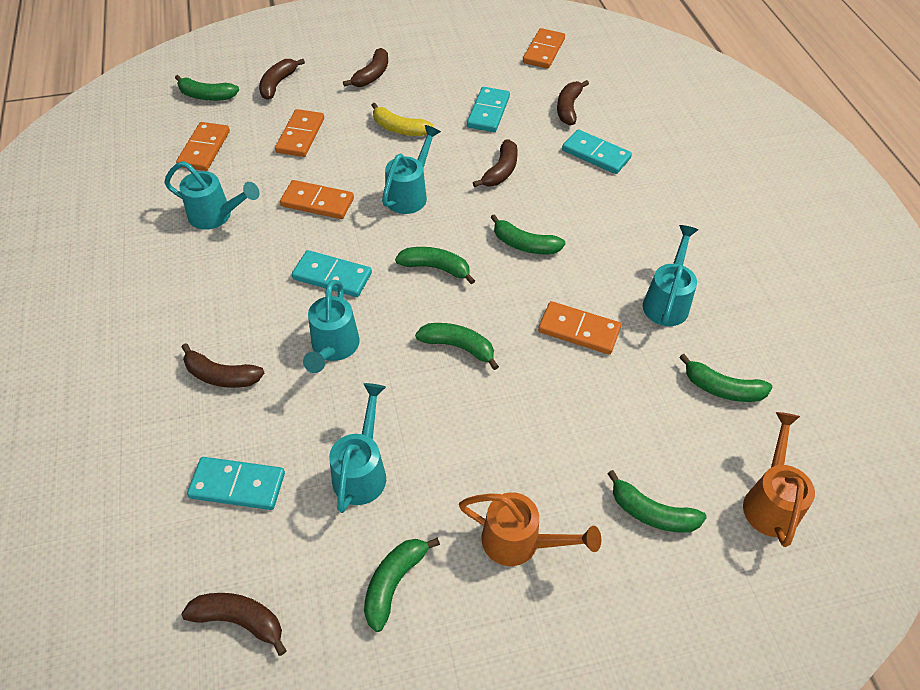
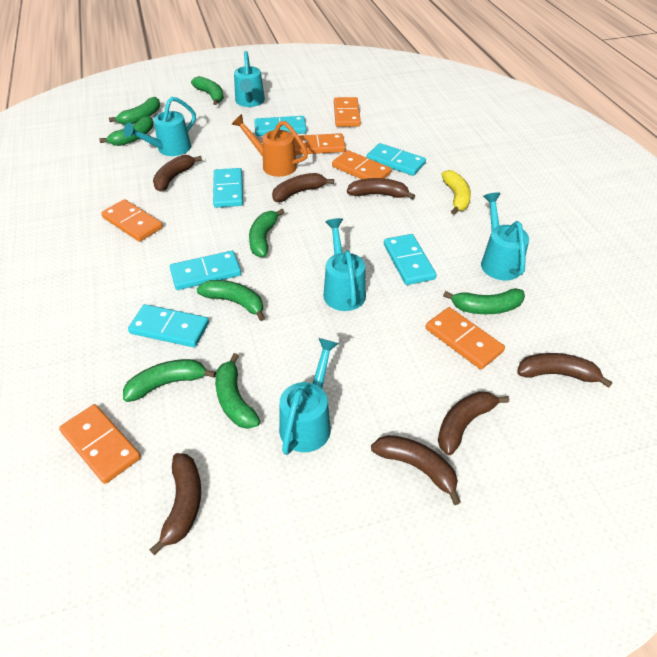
brown banana: [181,343,264,388] [181,593,287,656] [259,59,305,100] [343,48,388,87] [473,140,518,187] [557,80,589,125] = 6 -> [150,453,201,555] [153,155,202,192] [272,173,334,202] [347,178,415,200] [371,435,461,505] [438,391,509,455] [517,353,613,388] = 7
green banana: [175,75,239,101] [364,538,440,632] [395,247,475,284] [415,323,499,370] [490,214,565,255] [607,470,707,533] [679,354,773,402] = 7 -> [99,116,153,146] [109,97,160,125] [123,359,216,402] [191,76,224,105] [197,280,265,321] [215,353,260,429] [249,209,285,257] [443,288,525,314] = 8
orange domino: [176,122,230,171] [275,109,324,157] [280,180,354,219] [523,28,565,69] [538,301,621,354] = 5 -> [59,404,141,484] [101,199,163,242] [293,133,346,155] [332,150,391,179] [334,97,361,127] [426,307,505,369] = 6
orange watering can: [459,492,601,566] [743,412,815,547] = 2 -> [232,114,308,177] = 1
turquoise domino: [187,457,285,510] [292,250,372,297] [467,87,510,132] [562,129,632,174] = 4 -> [128,304,209,347] [170,251,241,290] [213,168,243,208] [254,116,307,136] [367,143,426,176] [384,234,436,285] = 6

